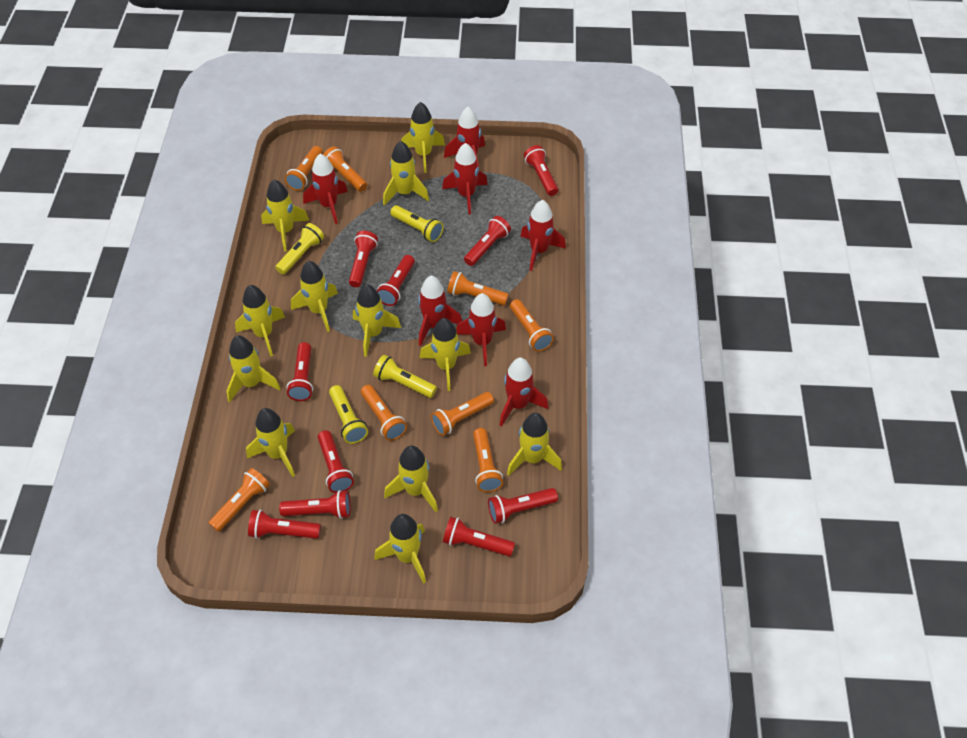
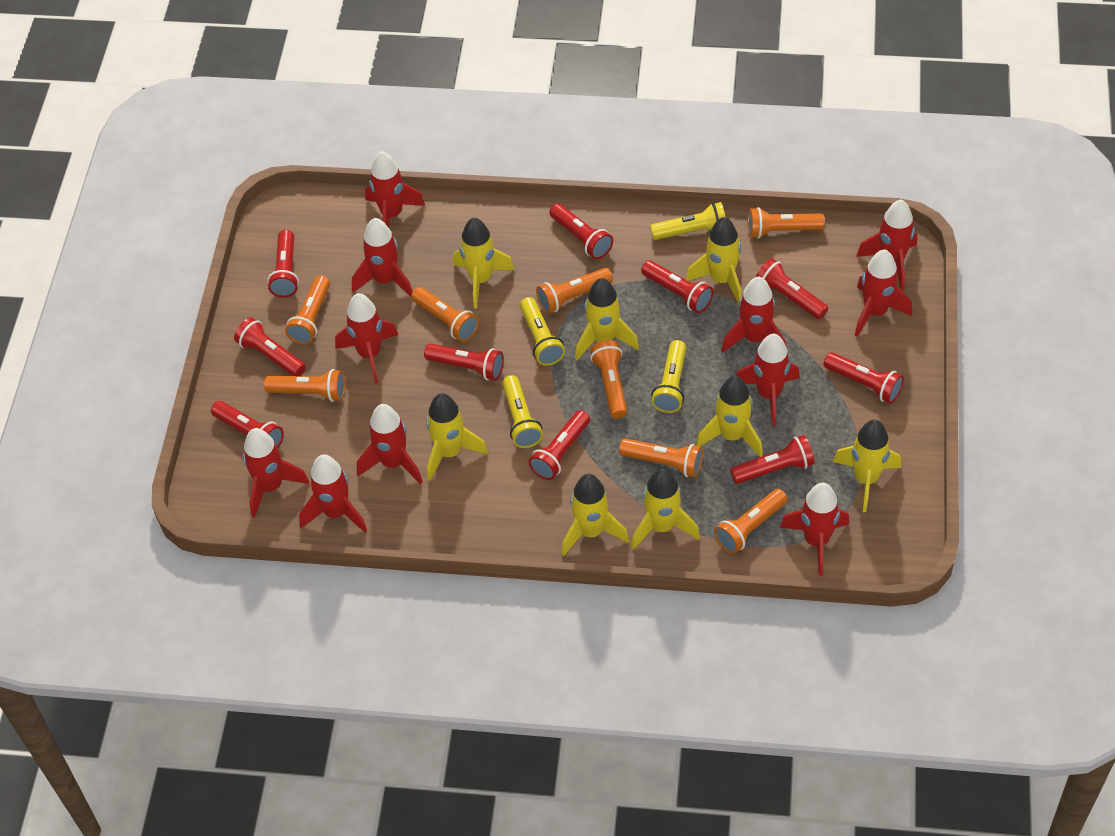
red rocket: [303,154,348,224] [418,276,462,346] [442,143,488,214] [444,107,485,167] [456,293,506,366] [500,357,548,426] [520,200,566,271] = 7 -> [243,428,309,518] [299,454,367,533] [335,293,398,383] [352,218,412,297] [357,404,423,484] [365,151,425,228] [721,277,786,352] [736,334,800,426] [780,483,849,576] [855,249,912,337] [856,200,917,291] = 11
yellow rocket: [226,335,281,402] [235,285,285,357] [246,408,295,477] [261,179,309,252] [291,261,338,332] [353,284,401,357] [375,514,426,584] [383,141,429,205] [384,446,438,512] [401,102,445,173] [420,318,471,391] [507,413,562,476] = 12 -> [426,393,488,481] [453,218,515,308] [561,474,629,557] [575,278,639,360] [631,468,700,550] [686,217,742,304] [696,376,763,457] [833,420,901,512] = 8

